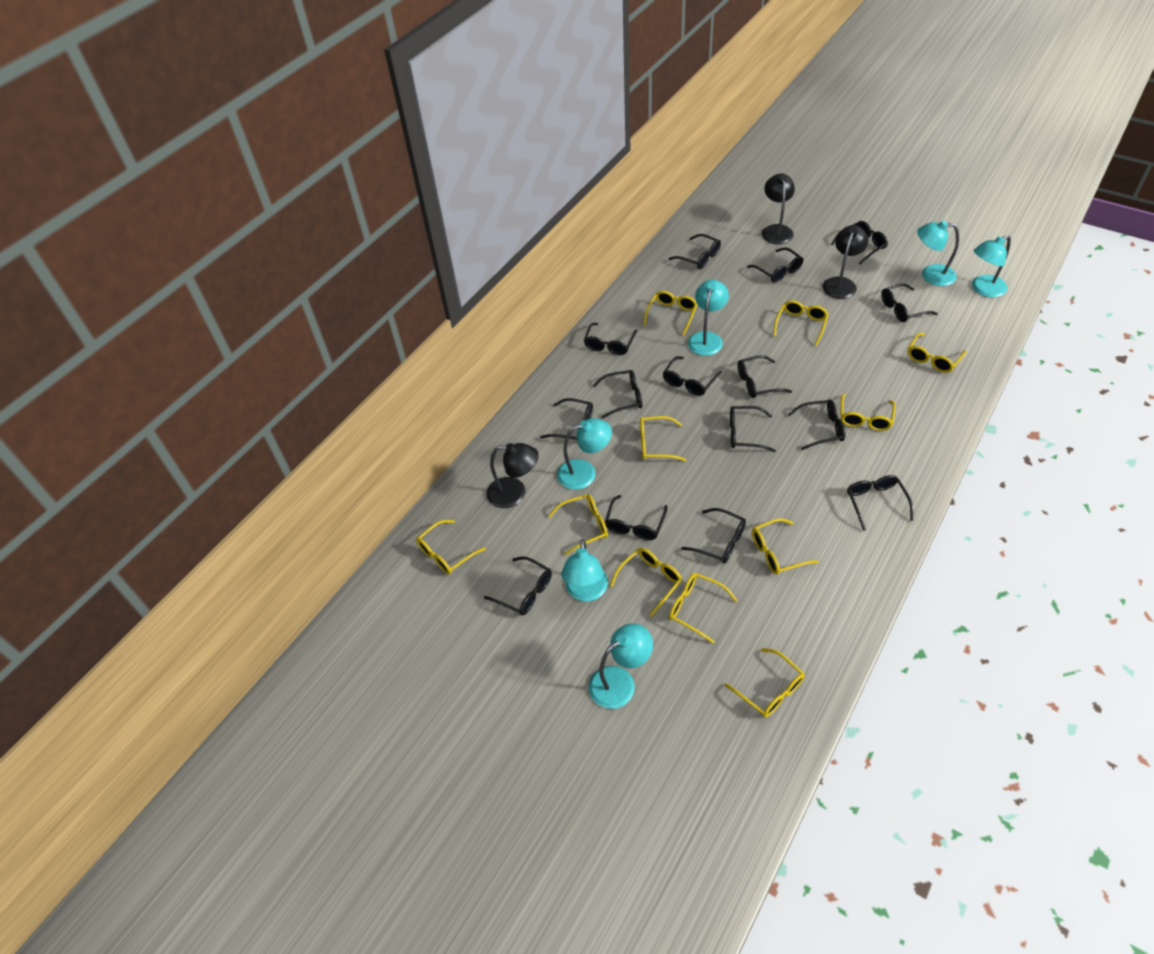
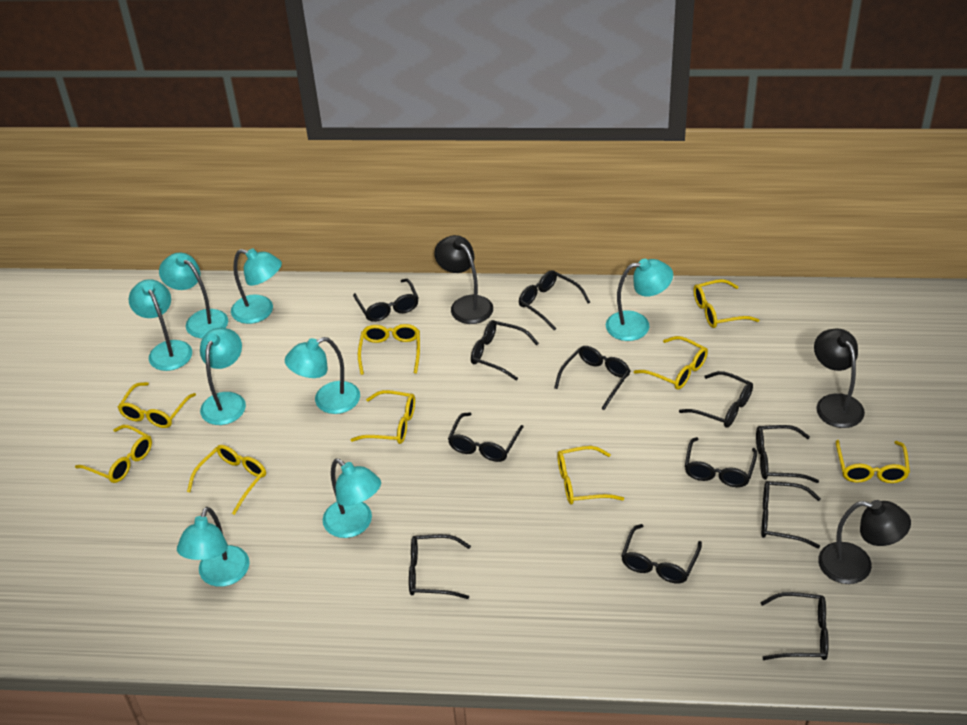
black glasses: [484,556,552,615] [540,398,593,442] [584,323,637,355] [593,370,642,419] [605,495,667,540] [663,356,722,396] [669,234,721,269] [681,508,746,563] [730,406,776,452] [737,355,792,398] [747,247,803,283] [788,400,846,450] [831,221,888,264] [847,475,913,531] [881,283,938,322] = 15 -> [353,279,418,322] [409,534,471,599] [448,412,523,462] [471,320,539,381] [519,270,590,331] [554,346,630,410] [621,524,702,583] [679,371,753,428] [685,437,757,487] [756,425,819,483] [760,592,829,660] [761,481,821,548] = 12
turquoise lamp: [557,418,612,490] [561,539,608,602] [589,623,653,709] [688,280,729,356] [917,221,959,286] [972,235,1011,298] = 6 -> [129,279,192,371] [159,253,228,338] [177,507,250,587] [200,328,246,425] [231,249,282,324] [285,337,360,414] [323,459,381,538] [606,259,673,341] = 8
yellow glasses: [416,520,486,575] [548,494,608,555] [610,548,682,617] [640,416,686,461] [644,291,697,335] [669,573,738,643] [725,648,805,718] [752,518,818,575] [773,300,829,346] [840,394,896,431] [908,333,966,373] = 11 -> [75,425,152,483] [118,382,196,428] [187,445,266,515] [351,390,415,444] [358,324,420,375] [557,446,624,505] [634,336,708,389] [693,279,759,328] [836,440,910,483] = 9

